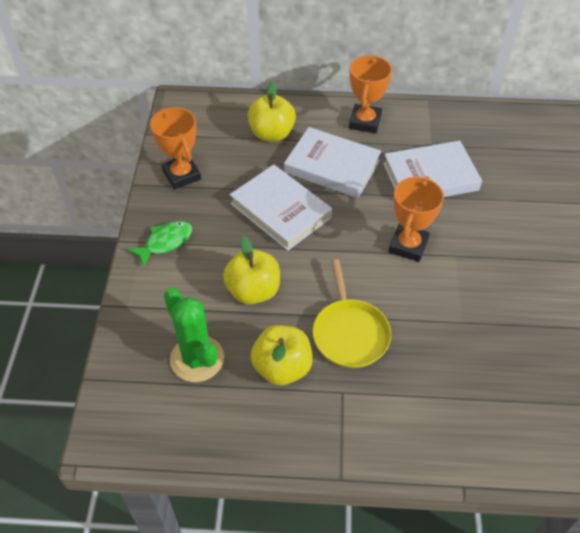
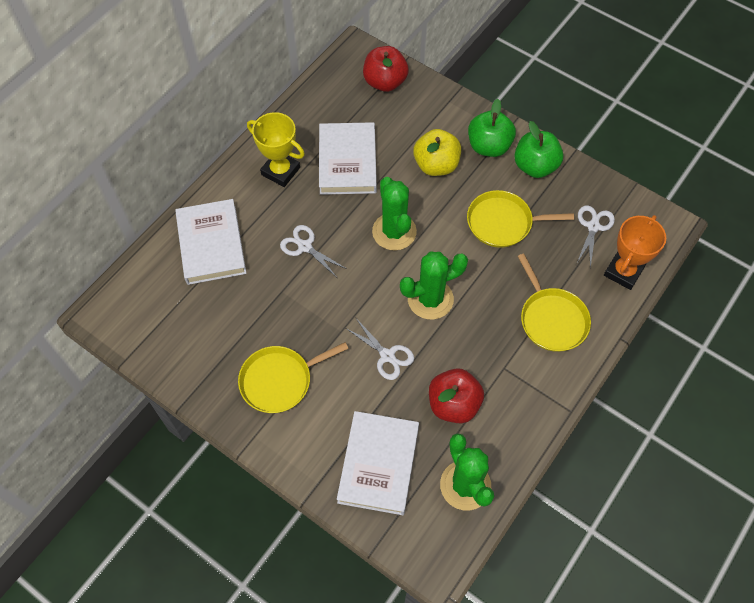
green apple: none = 0 -> [468,99,516,157] [514,121,563,178] = 2
green cactus: [164,288,224,382] = 1 -> [372,177,417,251] [400,252,468,320] [440,433,494,511] = 3
green fish: [127,221,192,267] = 1 -> none = 0
orange trophy: [150,107,201,190] [349,55,392,133] [389,176,444,262] = 3 -> [604,215,666,290] = 1
red apple: none = 0 -> [363,46,409,92] [429,369,484,423] = 2
white scissors: none = 0 -> [280,225,347,277] [346,318,414,380] [577,205,615,268] = 3
yellow apple: [223,236,280,305] [248,82,296,142] [251,325,313,386] = 3 -> [413,129,461,176] = 1
yellow pan: [312,259,391,368] = 1 -> [238,342,349,413] [467,190,574,248] [518,254,591,352] = 3
yellow trophy: none = 0 -> [247,112,305,187] = 1

